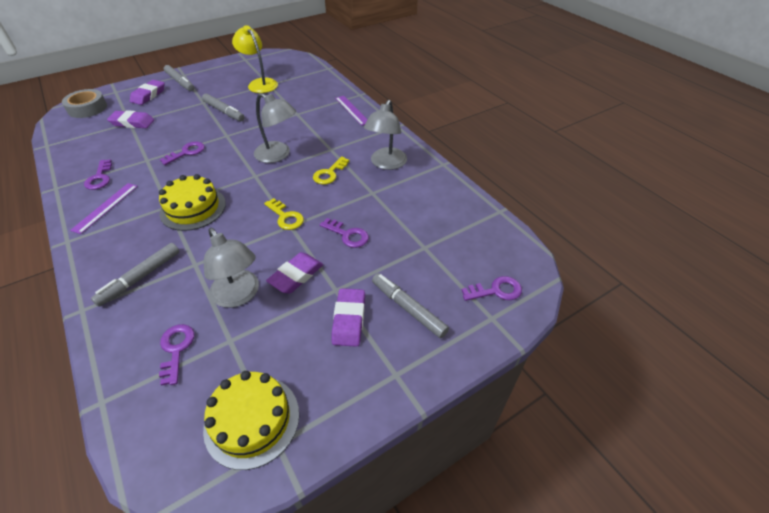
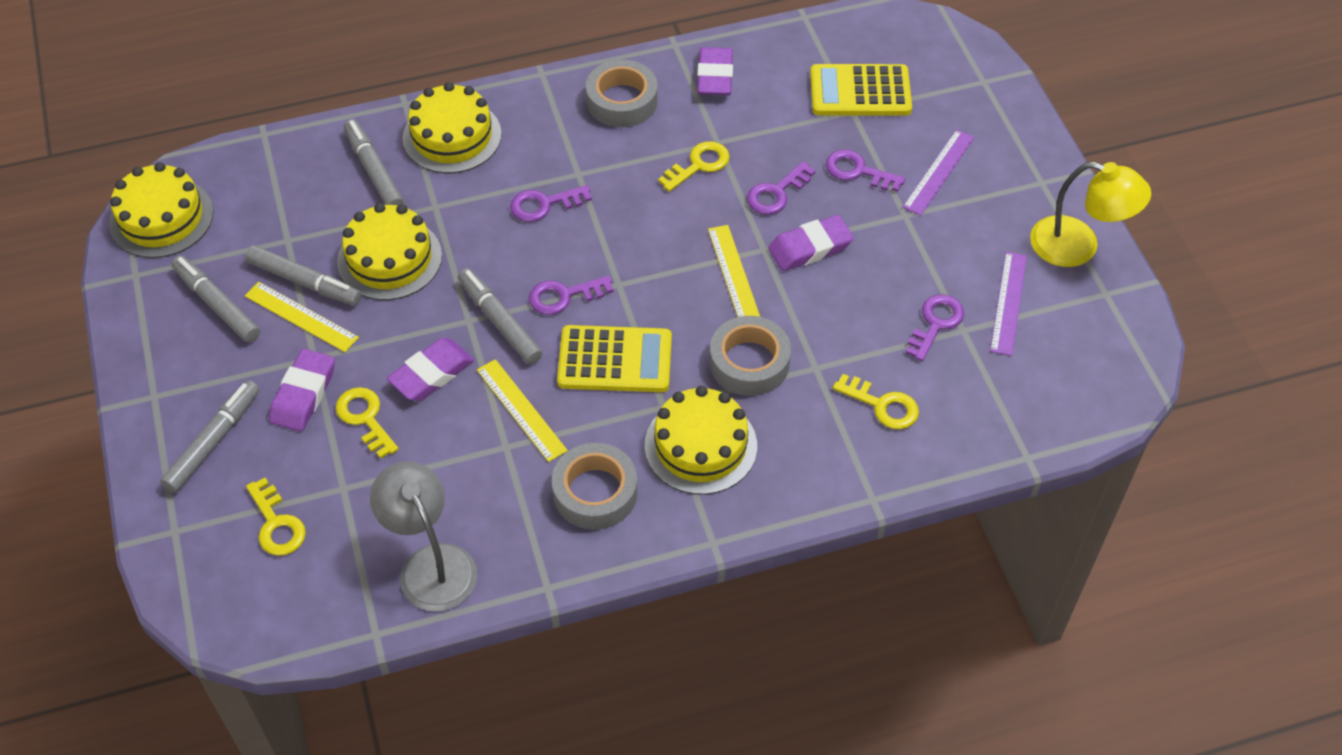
grey lamp: [204,228,259,308] [254,93,296,163] [364,100,407,170] = 3 -> [370,461,477,611] = 1
grey marker: [91,243,179,307] [164,65,194,91] [202,94,245,121] [372,273,449,338] = 4 -> [161,380,260,493] [171,256,260,342] [245,245,361,305] [344,119,404,206] [458,268,542,364] = 5
grey tape: [62,89,107,118] = 1 -> [552,443,638,530] [586,60,658,127] [710,316,791,396] = 3
yellow cake: [159,174,226,231] [203,371,299,470] = 2 -> [109,162,213,258] [337,203,442,300] [403,82,502,173] [645,386,757,495] = 4
yellow calculator: none = 0 -> [557,325,672,392] [810,64,912,116] = 2
yellow key: [264,198,304,230] [313,156,349,184] = 2 -> [246,478,306,556] [335,387,398,459] [658,141,730,192] [833,374,919,429] = 4
yellow ruler: none = 0 -> [245,282,359,352] [477,359,568,462] [708,225,760,317] = 3

